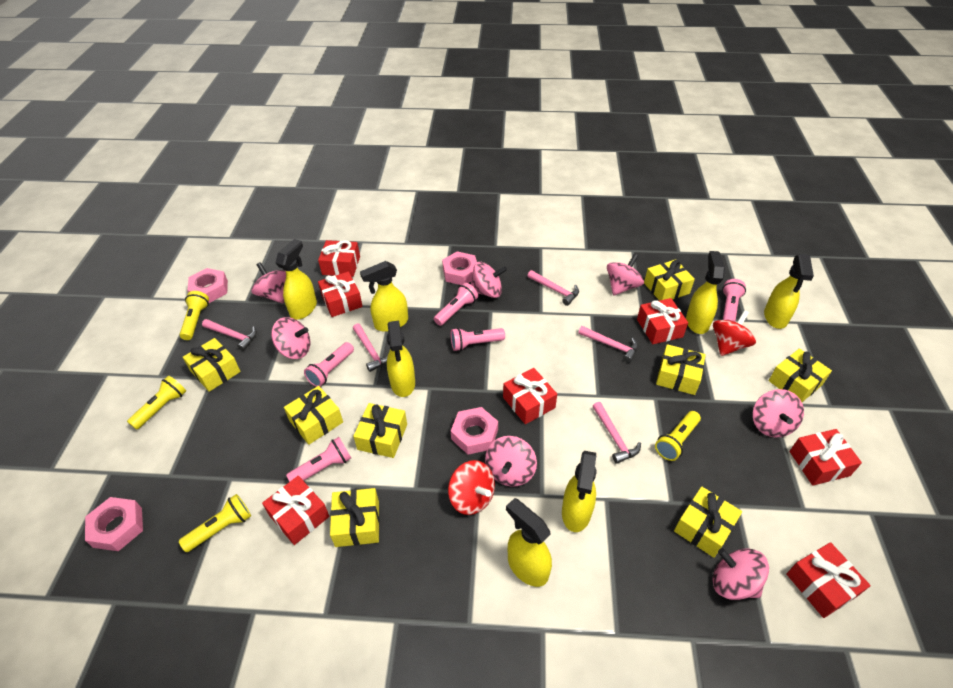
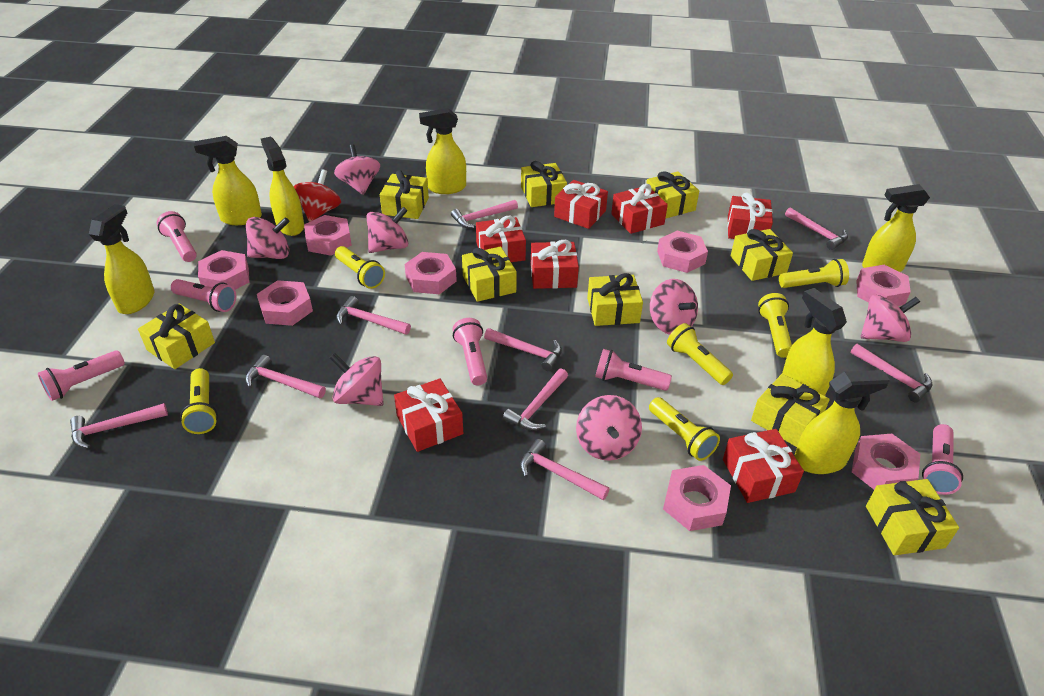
pink flashlight: [286,437,351,482] [304,342,354,387] [434,283,478,326] [451,328,505,351] [722,279,746,322] = 5 -> [38,350,125,401] [157,211,197,262] [171,279,236,312] [452,318,487,385] [595,349,672,391] [922,424,963,495] = 6
pink hammer: [202,319,257,351] [353,323,388,372] [528,270,579,306] [578,326,638,363] [593,402,641,464] = 5 -> [70,403,168,449] [245,355,326,398] [336,296,411,335] [451,200,518,228] [484,328,562,371] [503,368,568,431] [520,439,610,500] [785,208,848,250] [851,344,932,403] = 9
pink nut: [85,497,143,551] [187,268,228,303] [442,251,477,285] [451,407,498,455] = 4 -> [198,250,250,290] [257,280,313,326] [304,215,352,256] [404,252,457,294] [657,231,708,273] [663,465,731,531] [852,434,920,489] [856,265,911,306] = 8
red spinning top: [448,460,495,515] [713,310,756,356] = 2 -> [294,169,341,222] = 1
yellow flashlight: [127,375,186,430] [179,291,209,340] [179,494,251,552] [655,411,701,461] = 4 -> [180,368,218,434] [335,246,385,289] [649,397,720,461] [667,323,733,385] [758,293,792,358] [779,259,849,288] = 6
yellow gift: [183,338,241,392] [284,386,343,445] [330,488,379,547] [353,403,407,458] [644,259,695,301] [656,344,706,395] [674,486,742,558] [769,349,832,402] = 8 -> [138,304,215,369] [380,170,429,219] [462,246,517,302] [521,161,567,207] [587,273,643,326] [646,171,699,219] [731,229,793,281] [751,374,830,447] [866,479,959,555] = 9

